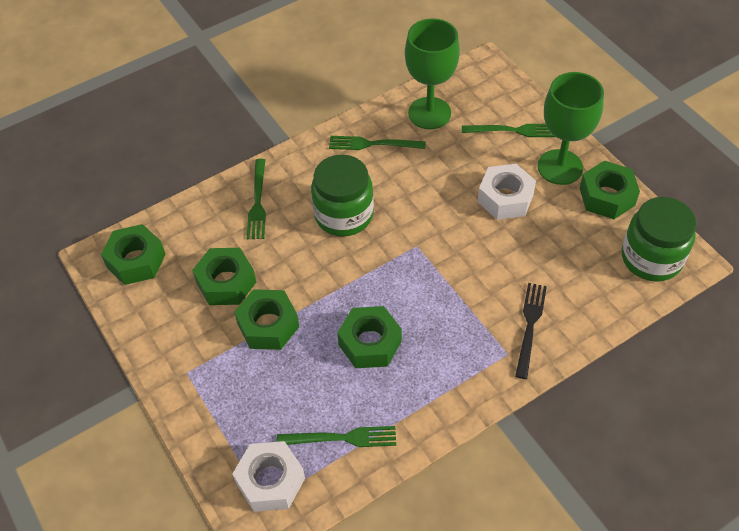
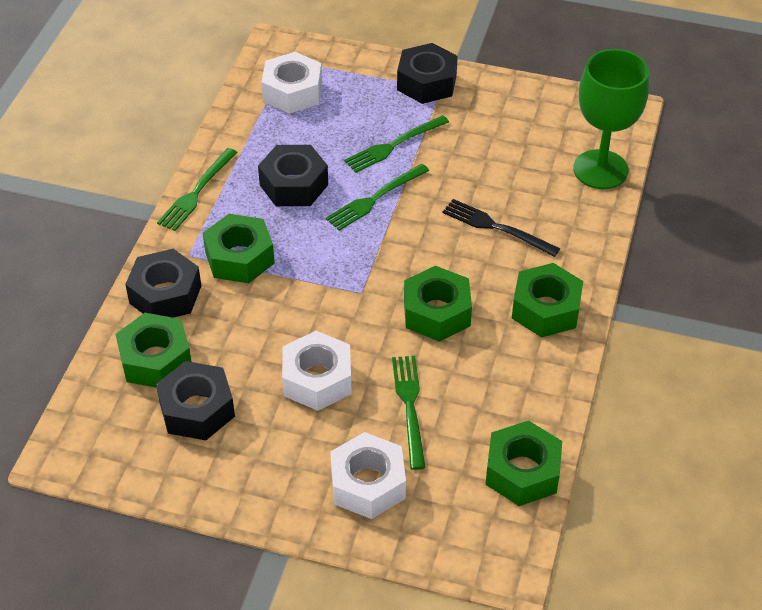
black nut: none = 0 -> [125,249,201,318] [156,361,235,440] [258,145,328,206] [397,43,458,104] = 4
green goblet: [405,18,460,129] [538,72,604,185] = 2 -> [573,49,649,189] = 1
green jar: [311,155,374,236] [622,197,696,282] = 2 -> none = 0
white nut: [232,441,305,512] [478,164,536,220] = 2 -> [261,52,322,114] [282,331,352,411] [330,432,406,519] = 3

